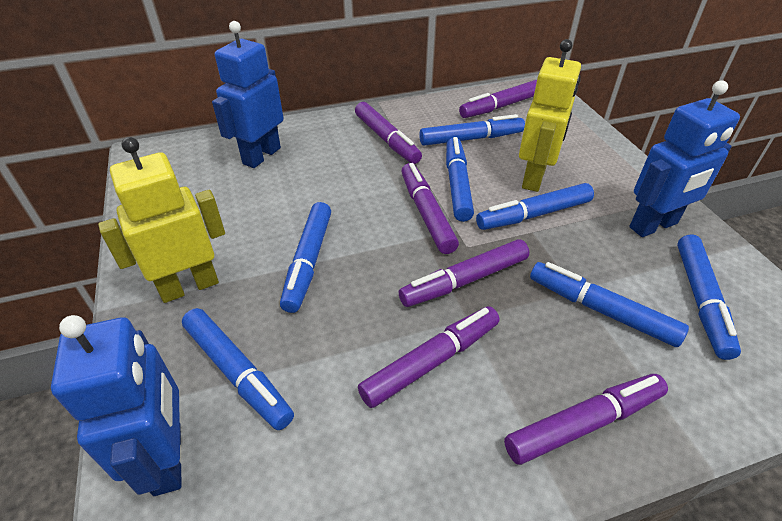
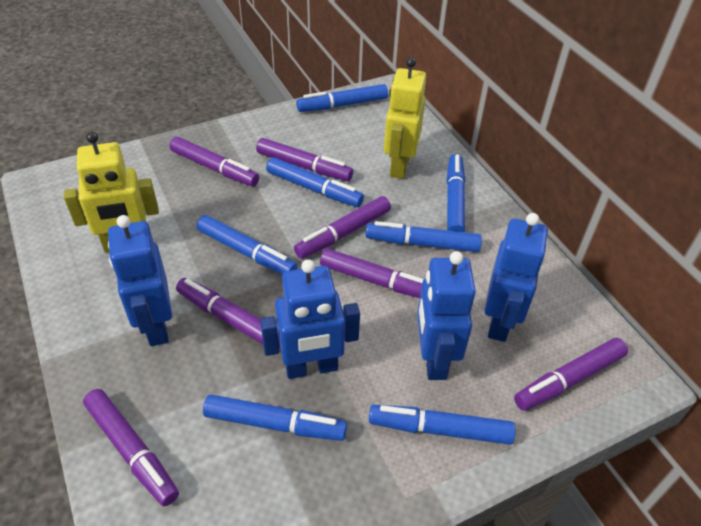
blue robot: [51,315,182,496] [212,21,284,168] [629,80,740,237] = 3 -> [108,215,172,346] [260,259,360,379] [417,251,476,380] [485,213,548,342] = 4
purple marker: [355,102,422,164] [358,306,500,408] [399,239,529,307] [401,163,459,254] [459,80,537,118] [504,374,668,465] = 6 -> [83,389,179,506] [170,137,259,186] [176,278,280,347] [256,138,353,181] [294,196,391,259] [320,248,424,298] [514,338,628,411] = 7

